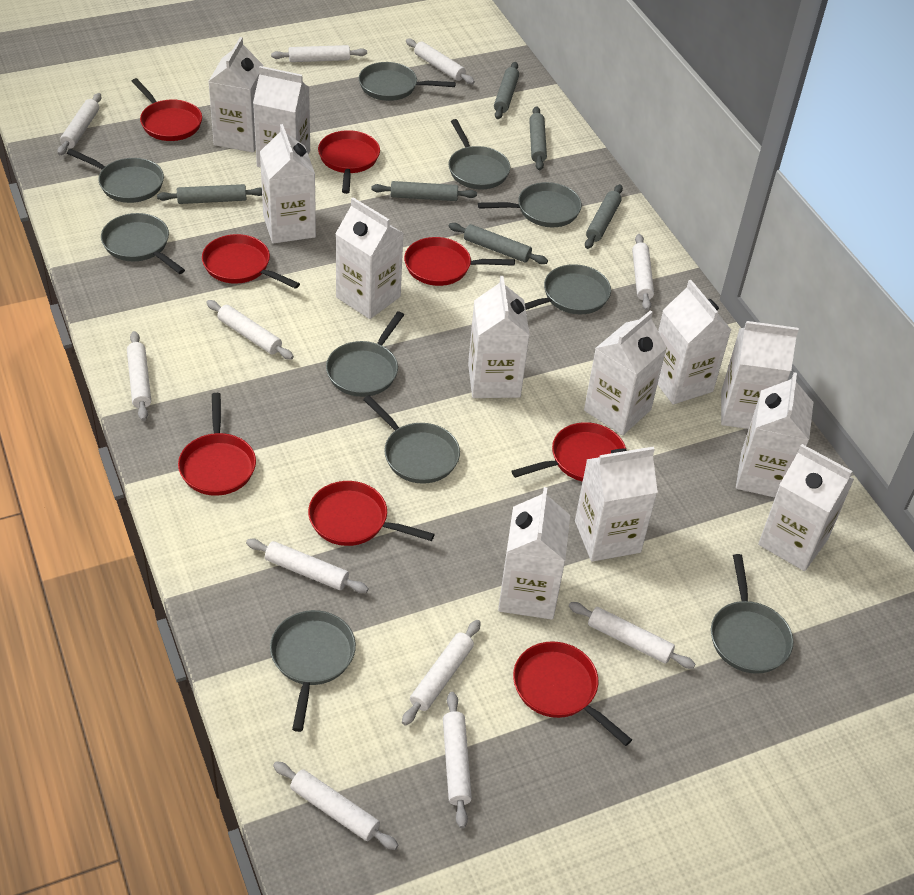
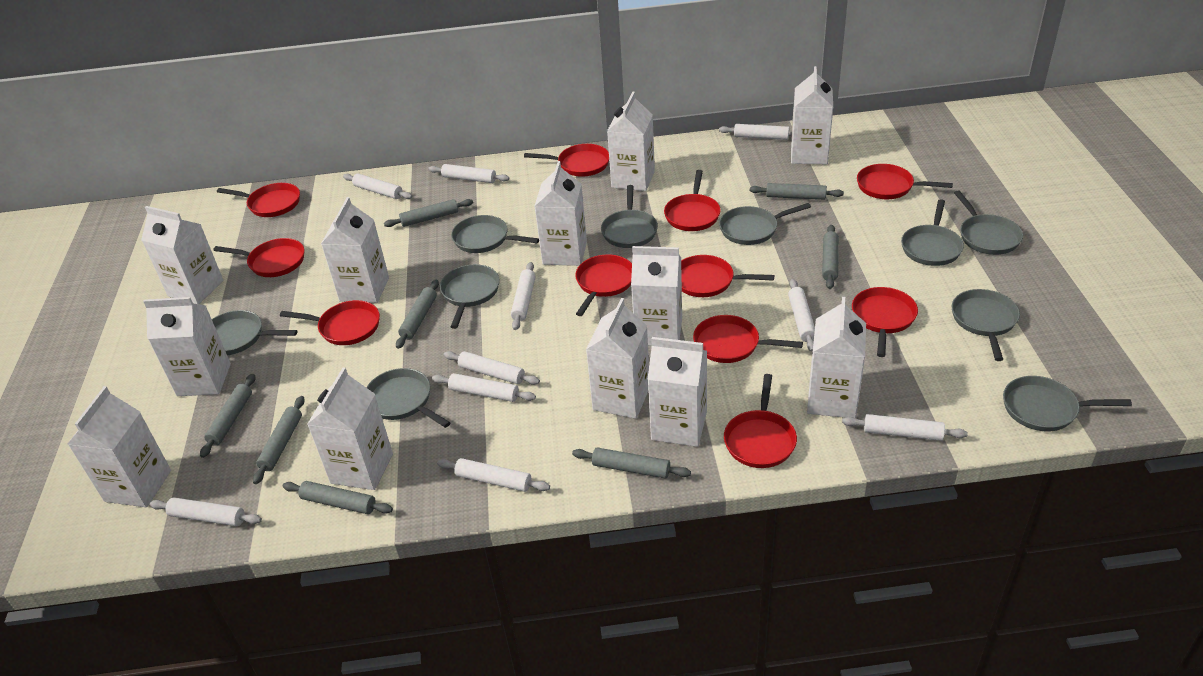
grey rolling pin: [157,184,262,204] [371,181,477,201] [448,223,548,264] [494,62,519,119] [529,106,547,170] [585,184,623,249] = 6 -> [200,374,255,458] [253,396,305,484] [283,481,393,514] [384,199,473,227] [396,280,439,349] [572,448,691,479] [750,183,844,200] [822,225,839,289] = 8
red pan: [131,78,202,141] [178,393,256,496] [202,234,300,289] [308,481,435,546] [318,130,380,194] [404,237,515,286] [512,422,626,482] [513,641,632,746] = 8 -> [213,238,304,277] [217,183,300,217] [280,300,380,345] [524,144,609,177] [575,254,632,316] [664,170,721,231] [681,255,774,297] [693,315,803,363] [724,374,797,468] [852,287,918,357] [857,164,953,199] = 11
white rolling pin: [58,93,102,155] [127,331,151,421] [206,300,294,360] [246,539,369,593] [271,45,367,62] [273,761,398,850] [402,620,481,726] [406,38,475,84] [443,692,472,828] [569,602,695,669] [632,234,654,311] = 11 -> [149,497,262,526] [343,174,412,199] [428,164,509,183] [432,373,536,402] [437,458,550,492] [444,351,540,385] [511,262,536,330] [719,124,792,140] [788,279,815,352] [842,414,968,441] = 10

